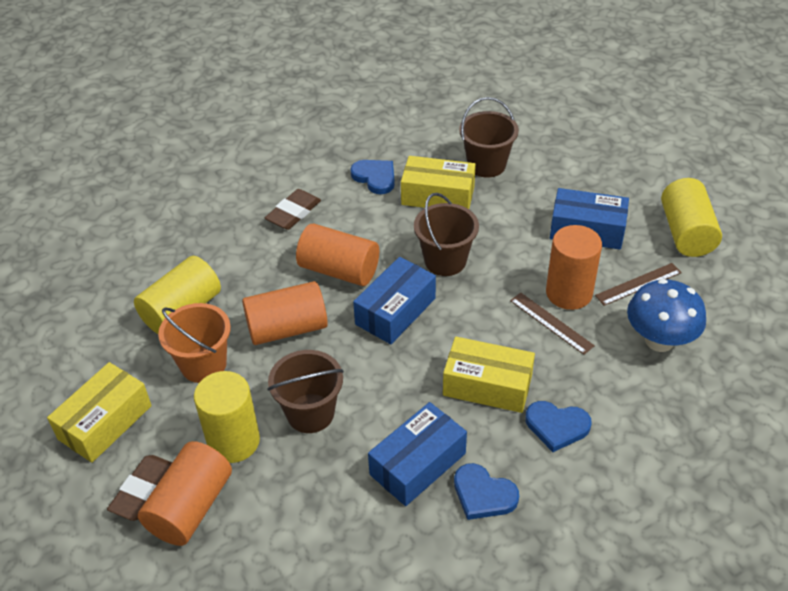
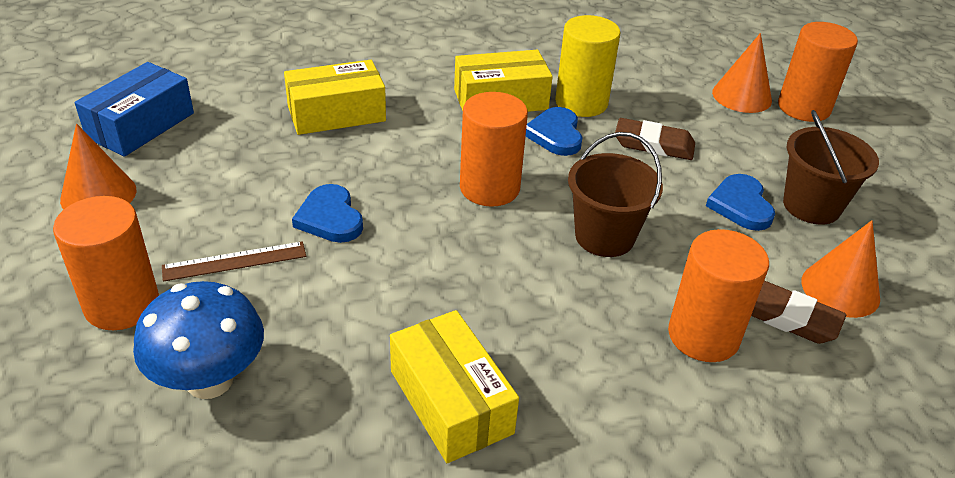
blue box: [353,257,436,344] [368,402,467,506] [550,188,629,249] = 3 -> [75,62,194,157] = 1
brown bucket: [268,350,344,433] [414,193,479,276] [459,97,519,178] = 3 -> [568,132,663,257] [783,110,879,225] = 2
brown ruler: [510,293,595,355] [595,263,682,306] = 2 -> [162,241,306,282] = 1
orange bucket: [158,303,231,383] = 1 -> none = 0
orange cone: none = 0 -> [60,123,137,210] [712,33,772,113] [801,220,880,318] = 3
yellow cylinder: [134,256,221,334] [194,371,260,463] [661,178,722,257] = 3 -> [555,15,620,117] = 1

